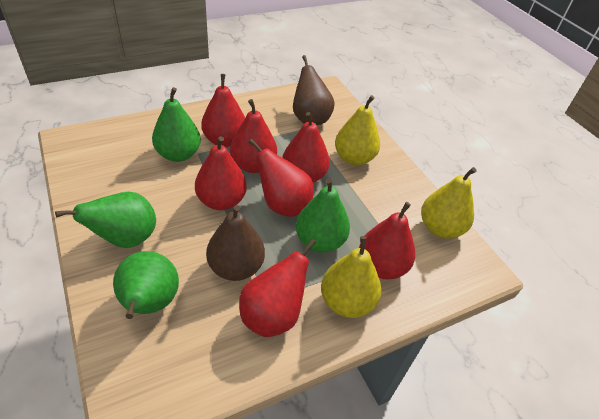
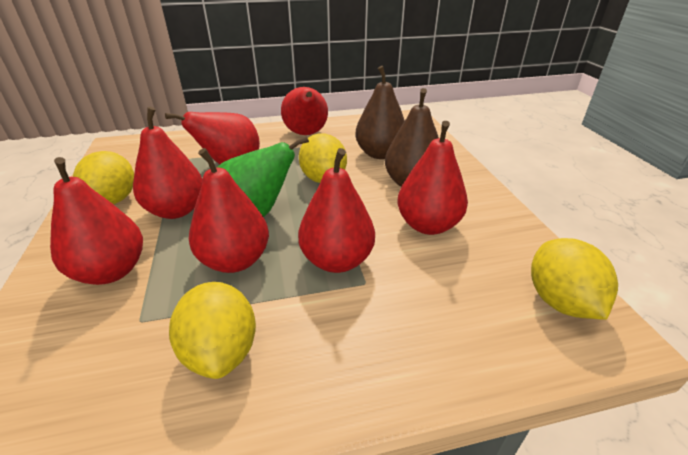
green pear: [55,192,156,248] [113,251,179,319] [152,87,201,162] [296,178,350,253] = 4 -> [217,136,309,217] = 1
yellow lemon: none = 0 -> [73,151,134,204] [169,282,256,379] [299,133,347,183] [531,238,618,320] = 4
yellow pear: [321,236,381,318] [335,95,380,166] [421,167,476,238] = 3 -> none = 0

